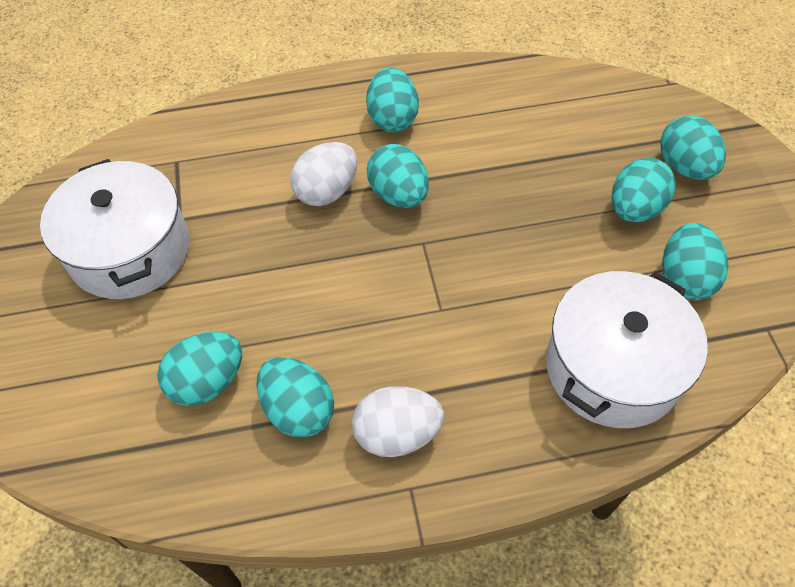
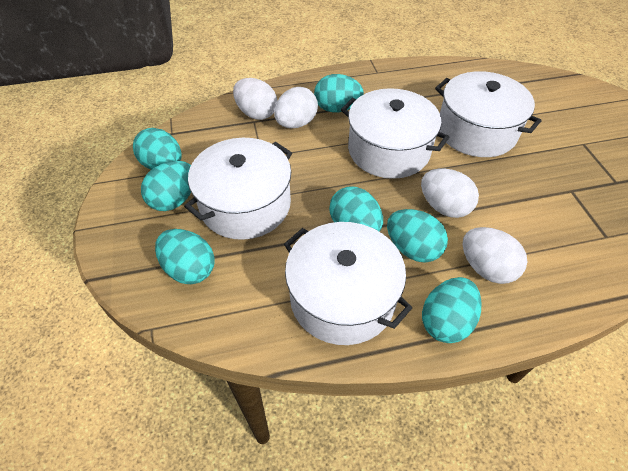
white egg: [290,142,357,206] [352,386,444,457] = 2 -> [233,78,277,120] [274,87,318,128] [421,169,479,218] [463,227,527,284] = 4
white pot: [40,159,189,299] [546,271,708,428] = 2 -> [184,138,292,240] [284,222,412,345] [341,88,449,179] [435,71,541,157] = 4

